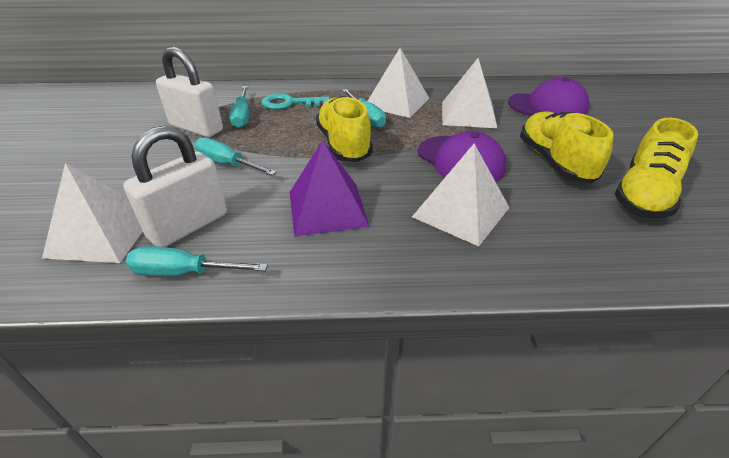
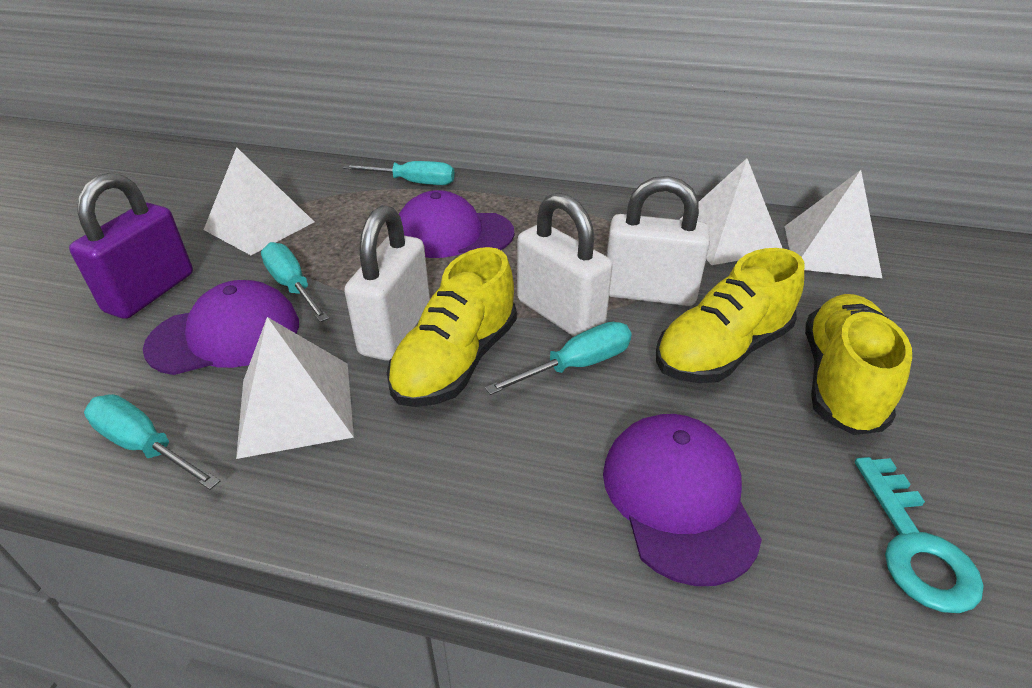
purple cap: [418,131,506,182] [508,77,589,116] = 2 -> [143,280,299,375] [399,190,514,258] [603,414,762,586] = 3
purple padlock: none = 0 -> [69,173,193,319] = 1
purple pyramid: [290,140,369,236] = 1 -> none = 0
white padlock: [123,125,227,247] [156,47,223,137] = 2 -> [344,205,430,361] [517,193,613,337] [607,176,710,306] = 3

